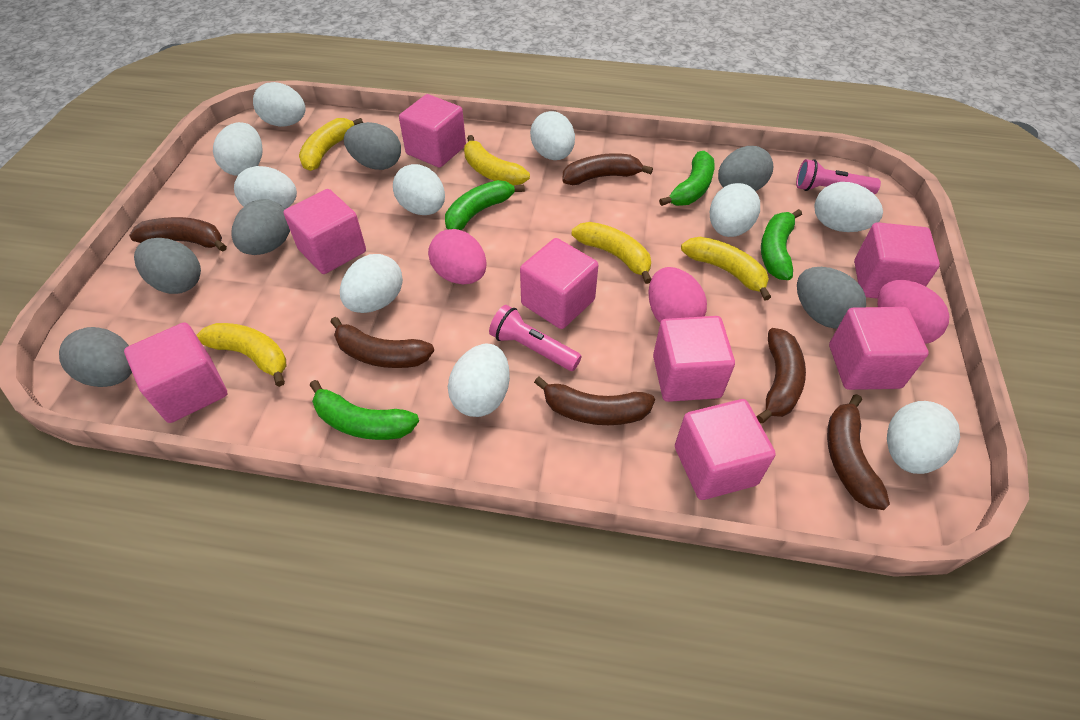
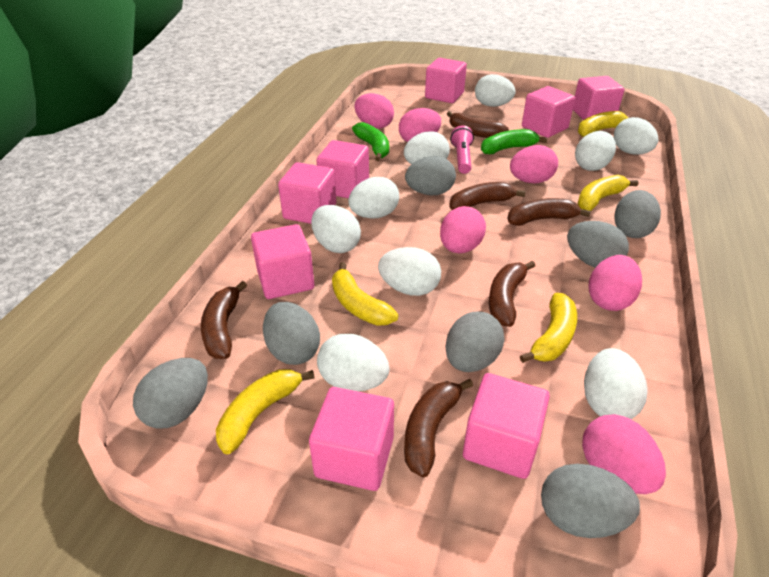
green banana: [310,380,419,440] [445,180,525,230] [659,151,715,206] [761,209,802,280] = 4 -> [352,122,389,161] [481,129,548,154] = 2
grey egg: [59,327,132,387] [134,238,201,294] [231,199,290,255] [344,122,401,170] [718,146,773,191] [797,267,866,329] = 6 -> [133,358,208,429] [263,302,320,365] [405,156,456,195] [445,311,505,372] [541,464,640,538] [567,221,629,268] [614,190,661,238] = 7
pink egg: [428,229,487,284] [649,267,707,322] [877,280,949,344] = 3 -> [354,93,394,129] [399,108,441,142] [440,206,486,253] [510,145,558,184] [582,414,666,494] [588,255,642,311] = 6
pink flashlight: [489,305,582,371] [796,159,881,194] = 2 -> [450,125,474,174] = 1
white egg: [213,122,263,176] [234,166,297,209] [253,82,306,127] [340,254,403,313] [393,164,445,215] [448,344,510,417] [530,111,575,160] [710,183,760,237] [814,182,883,232] [887,401,960,474] = 10 -> [311,205,361,253] [317,334,390,391] [349,177,399,219] [378,247,441,296] [404,131,450,164] [475,74,516,107] [575,131,616,171] [584,348,647,419] [614,117,658,155] = 9

